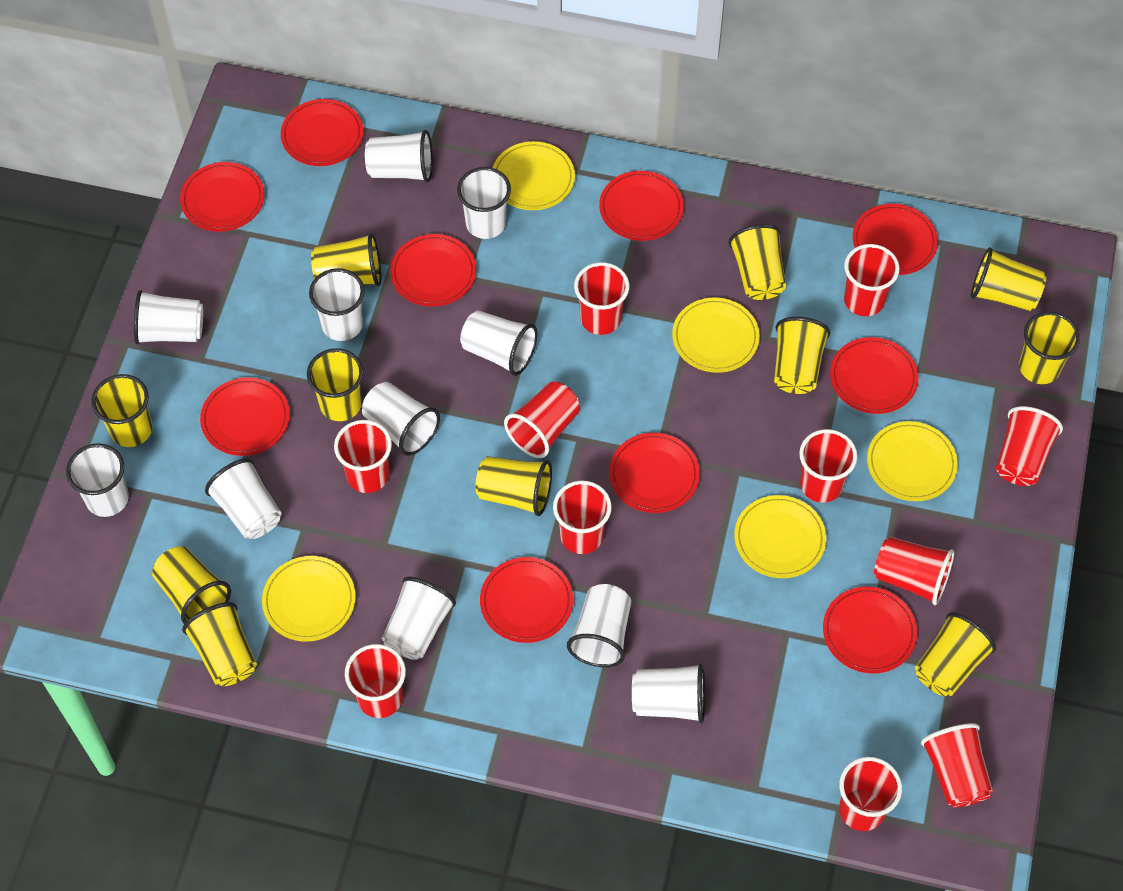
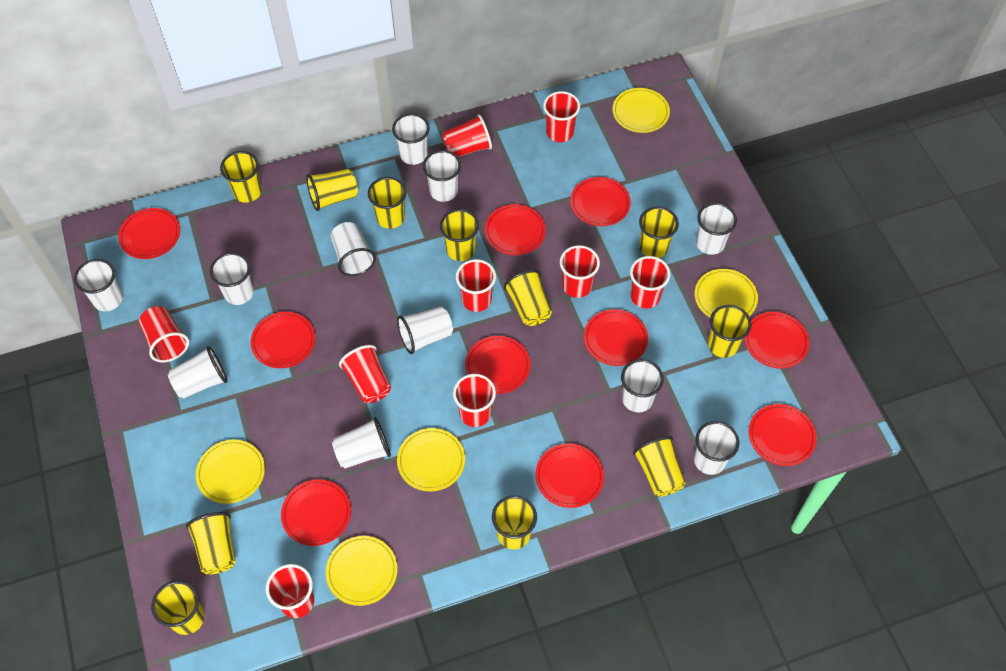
red cup: [334,420,392,493] [345,644,406,718] [504,382,580,458] [553,480,612,554] [574,262,629,335] [799,429,857,503] [839,757,902,831] [844,244,900,316] [874,537,954,605] [921,723,993,808] [996,406,1063,486] = 11 -> [139,306,189,362] [266,564,314,618] [339,345,391,403] [442,114,492,157] [453,374,496,427] [456,259,496,312] [543,91,580,142] [560,245,600,298] [630,256,671,309] = 9

